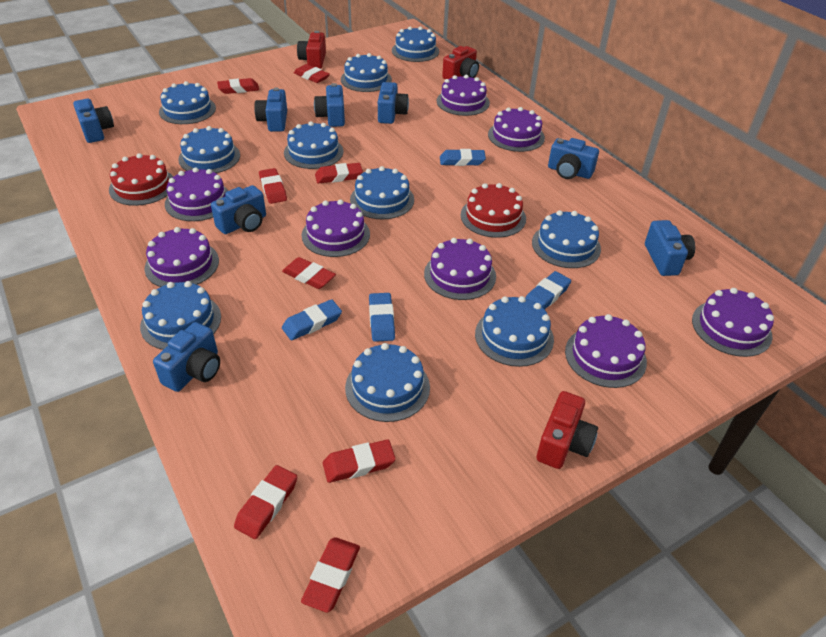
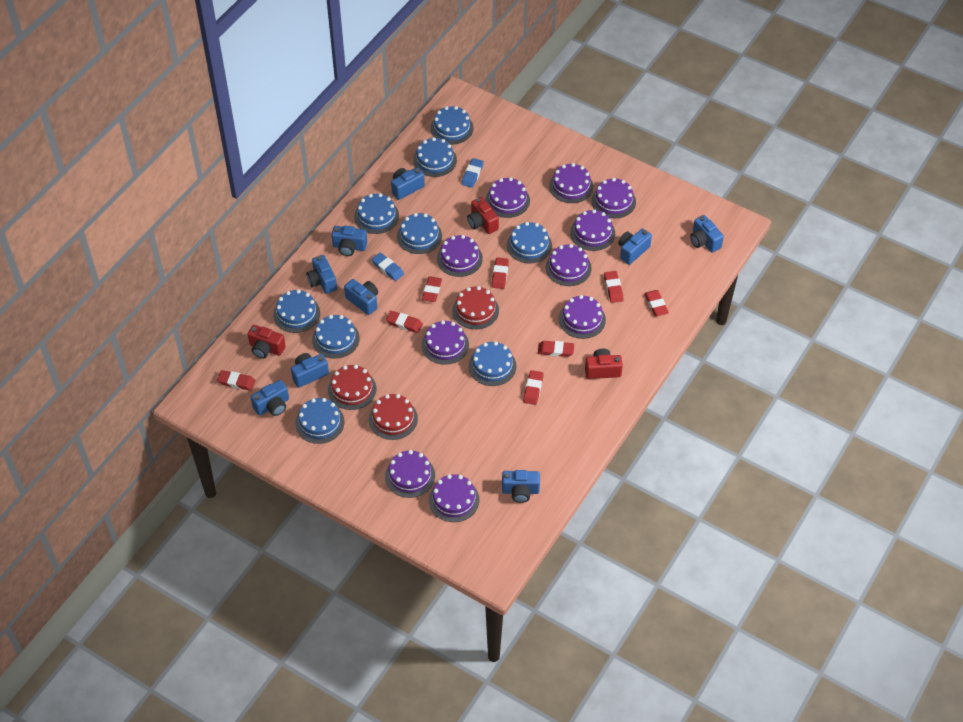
blue cake: [140,281,221,350] [159,81,216,124] [178,126,240,173] [284,121,343,169] [341,53,392,92] [345,343,430,422] [350,166,414,219] [392,26,439,62] [475,296,554,367] [532,210,601,268] = 10 -> [273,289,320,333] [295,398,345,444] [312,315,360,358] [354,193,399,234] [397,213,442,254] [413,137,457,177] [430,106,474,145] [469,341,517,386] [507,222,552,263] = 9
blue camera: [73,99,114,143] [153,322,220,392] [211,185,266,234] [254,87,287,132] [314,83,345,127] [378,82,409,124] [548,138,599,179] [645,220,695,276] = 8 -> [251,380,289,416] [291,353,329,388] [306,255,337,294] [331,226,367,256] [344,279,378,315] [391,167,425,200] [502,470,540,503] [618,229,652,265] [690,215,724,252] = 9
blue eraser: [282,299,342,340] [369,293,395,342] [440,149,486,166] [525,271,571,310] = 4 -> [372,253,404,281] [462,158,484,188] = 2
purple cake: [144,227,219,287] [165,167,229,221] [302,199,370,257] [424,238,496,300] [437,75,490,116] [488,107,545,152] [565,314,647,388] [692,288,774,357] = 8 -> [385,450,435,498] [421,320,469,365] [429,474,479,522] [437,235,483,277] [486,177,530,218] [546,244,592,286] [549,163,593,203] [559,295,606,339] [570,209,615,251] [591,178,636,218] = 10
red cake: [109,153,173,206] [460,183,526,238] = 2 -> [328,365,376,410] [369,394,418,440] [452,286,499,329] = 3

